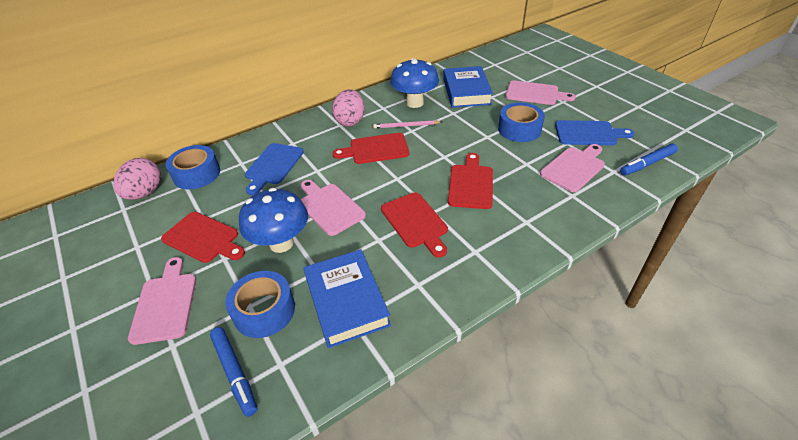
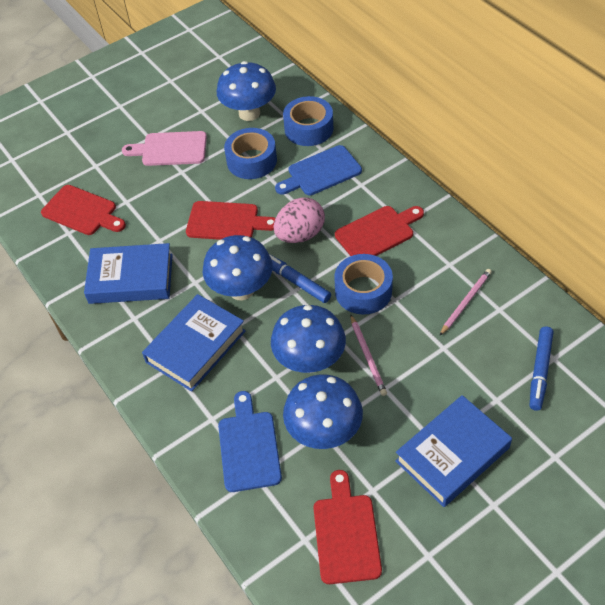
blue book: [304,249,391,348] [443,66,493,108] = 2 -> [84,243,173,304] [142,294,246,392] [395,395,512,507] = 3
blue mushroom: [239,188,308,253] [390,58,439,108] = 2 -> [203,235,273,300] [217,61,276,121] [271,305,346,373] [283,374,363,449] = 4
pink cutting board: [128,257,196,345] [301,180,366,236] [506,80,576,105] [540,144,605,192] = 4 -> [122,131,207,166] = 1
pink egg: [113,158,161,200] [332,89,365,127] = 2 -> [274,197,325,243] = 1
pink pencil: [373,120,442,129] = 1 -> [351,315,387,396] [439,269,492,336] = 2

